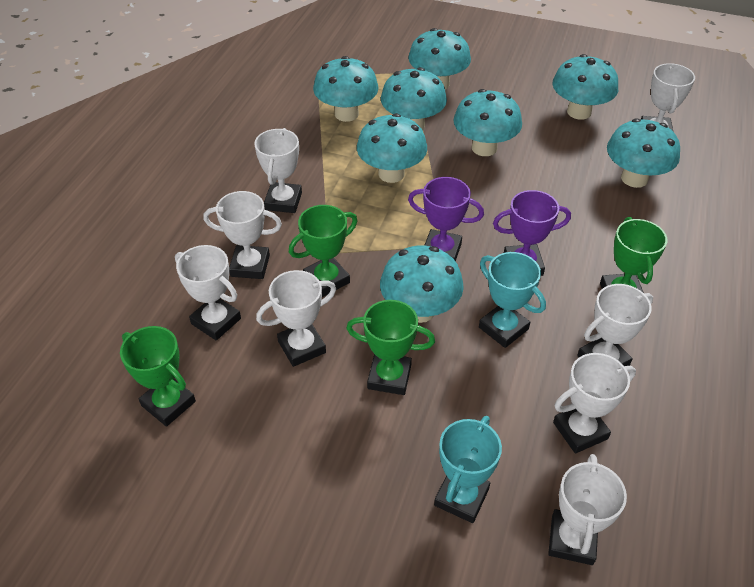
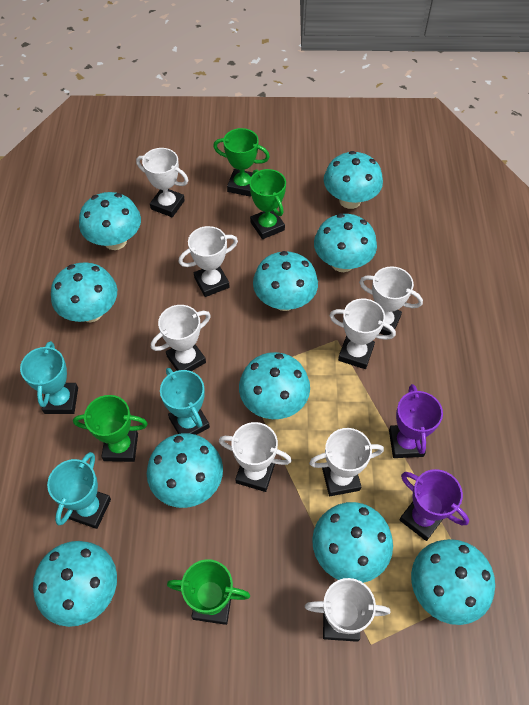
turquoise mushroom: [313,56,378,122] [357,113,427,183] [380,245,464,323] [381,67,447,130] [408,28,471,90] [454,89,522,156] [553,54,618,120] [607,118,680,188] = 8 -> [33,541,117,627] [51,262,117,322] [79,192,141,250] [147,433,223,508] [239,352,310,419] [253,251,318,311] [312,502,393,583] [314,214,377,272] [324,151,383,209] [411,539,495,625] = 10
turquoise trophy: [434,416,502,523] [479,252,546,348] = 2 -> [20,341,78,414] [47,452,111,529] [160,368,210,435] = 3

